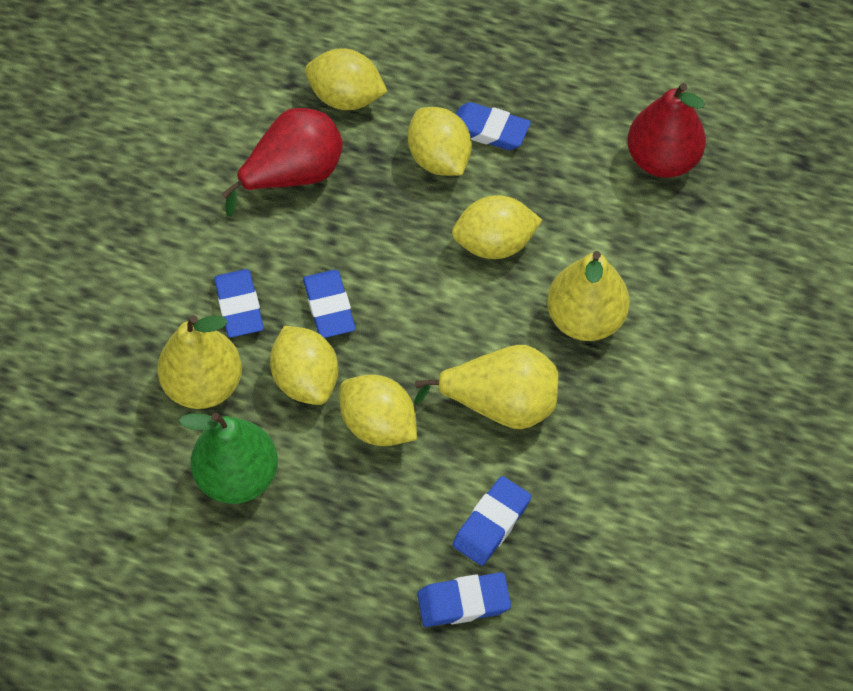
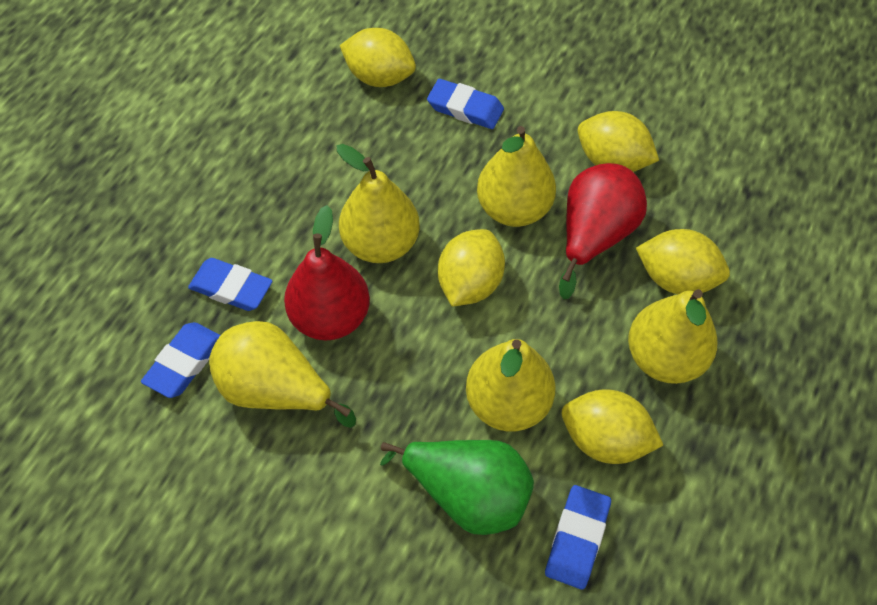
blue eraser: [214,269,264,338] [303,270,356,338] [417,572,511,627] [453,476,531,566] [456,102,531,150] = 5 -> [141,322,221,398] [188,258,273,311] [427,79,504,129] [545,485,611,590] = 4
yellow pear: [157,315,242,409] [414,345,558,429] [547,251,630,341] = 3 -> [209,321,356,428] [337,144,420,263] [466,339,555,432] [477,126,556,227] [628,289,717,384] = 5

